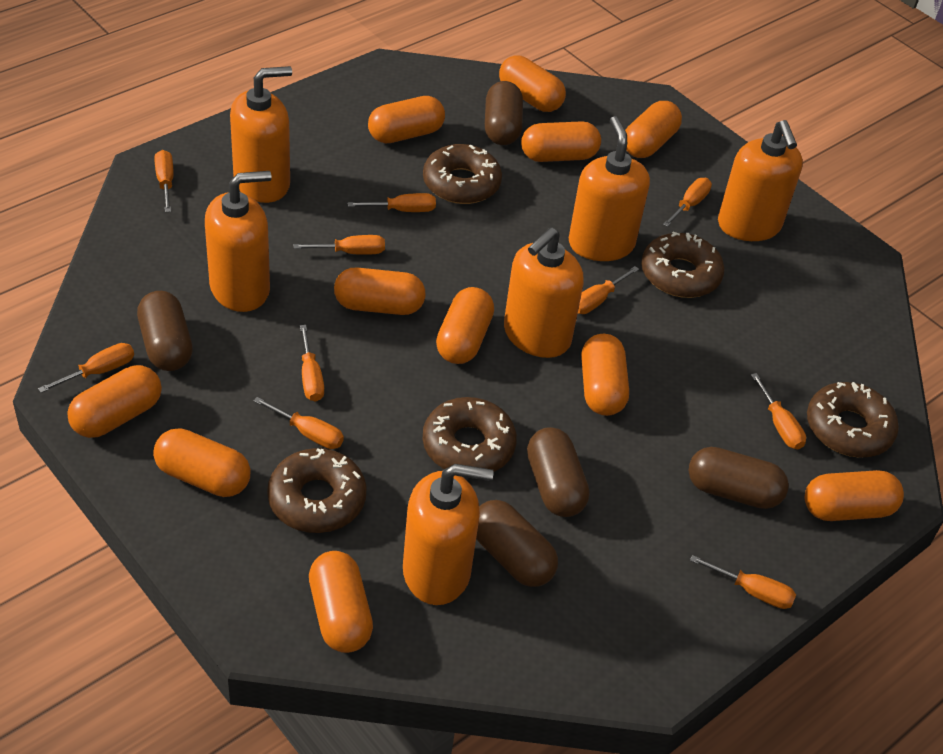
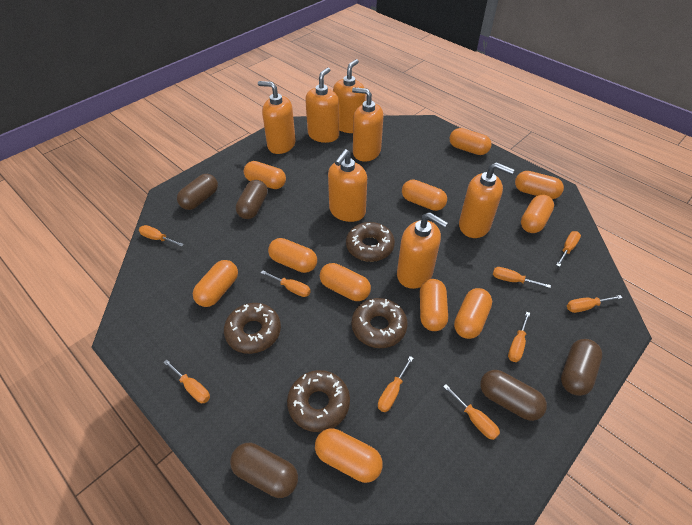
brown donut: [267,448,367,533] [422,397,517,472] [423,144,502,204] [641,232,725,298] [807,382,899,458] = 5 -> [224,303,281,354] [287,370,350,432] [346,222,395,262] [352,298,408,348] = 4
orange screwdriver: [38,343,134,393] [155,150,173,212] [253,397,344,449] [293,235,385,255] [300,325,324,402] [348,193,436,212] [578,266,639,314] [663,178,712,227] [690,555,796,609] [751,373,806,449] = 10 -> [139,225,184,247] [163,359,210,403] [261,270,311,297] [378,356,413,412] [443,384,500,440] [493,267,551,288] [508,312,530,362] [557,231,581,267] [567,295,622,313] = 9
orange soap dispenser: [205,171,272,312] [230,66,292,203] [403,464,494,605] [504,227,584,358] [569,116,650,261] [718,120,803,241] = 6 -> [258,81,296,154] [305,67,339,143] [328,149,367,222] [333,59,366,133] [352,87,383,161] [397,212,448,289] [459,162,514,238] = 7

